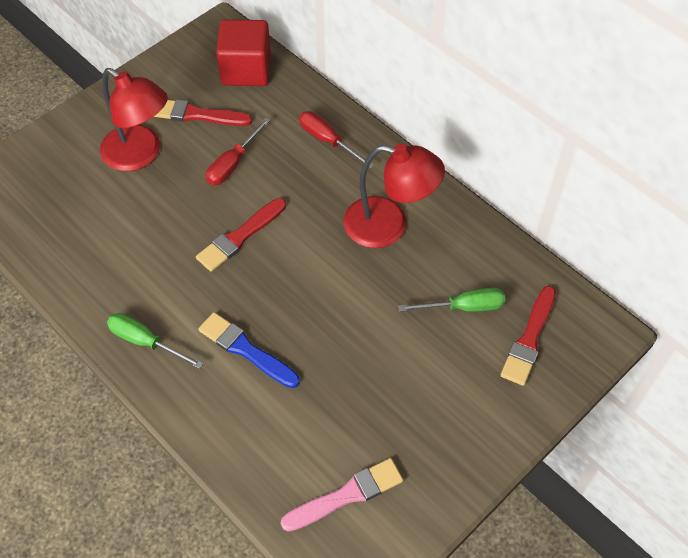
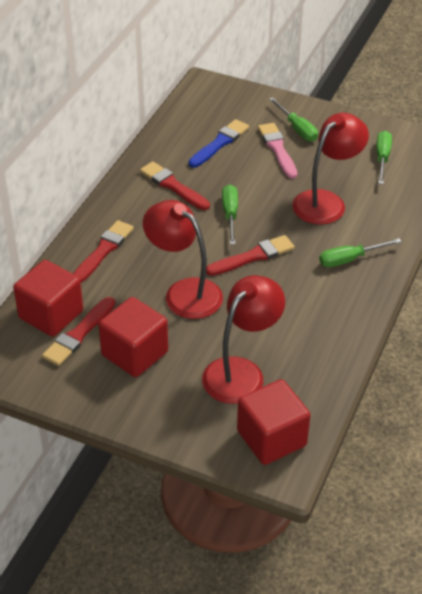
green screwdriver: [107,313,204,369] [398,288,505,312] = 2 -> [222,184,238,245] [269,97,318,142] [319,238,402,267] [376,131,392,184] = 4
red brush: [154,100,252,126] [196,198,286,272] [501,286,556,386] = 3 -> [42,297,115,366] [73,220,134,283] [140,162,210,210] [206,235,295,276] = 4
red cube: [216,19,271,86] = 1 -> [13,260,83,337] [98,297,168,377] [237,379,310,465] = 3
red lamp: [100,68,168,171] [343,144,445,248] = 2 -> [143,200,223,319] [202,275,285,404] [292,113,369,225] = 3
red screwdriver: [206,118,270,185] [299,111,374,169] = 2 -> none = 0

